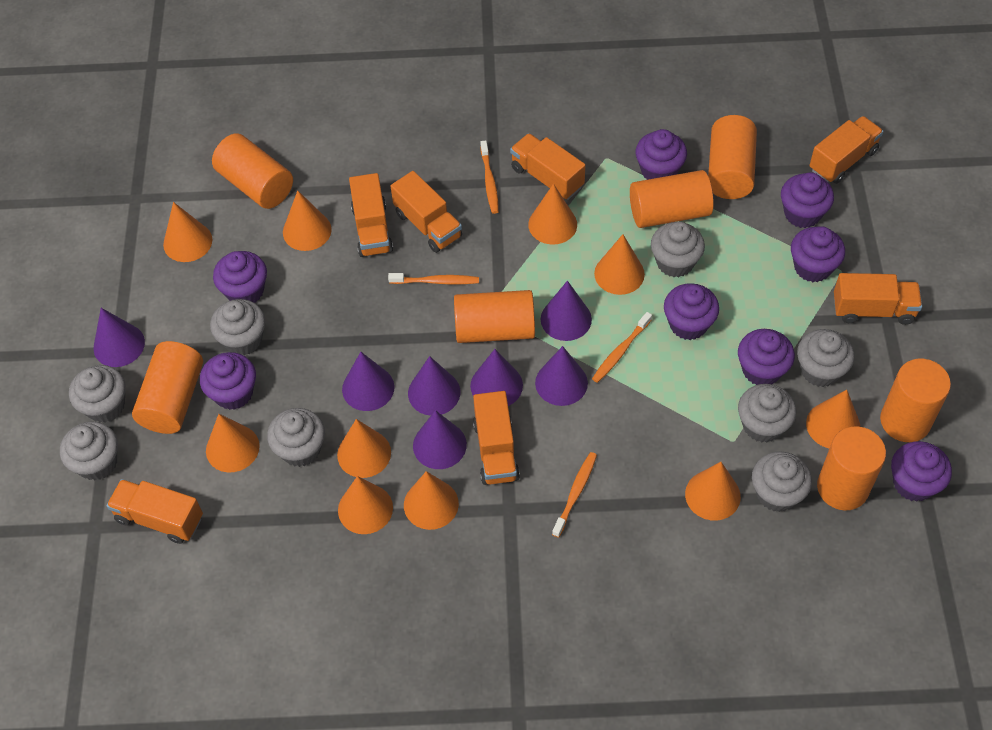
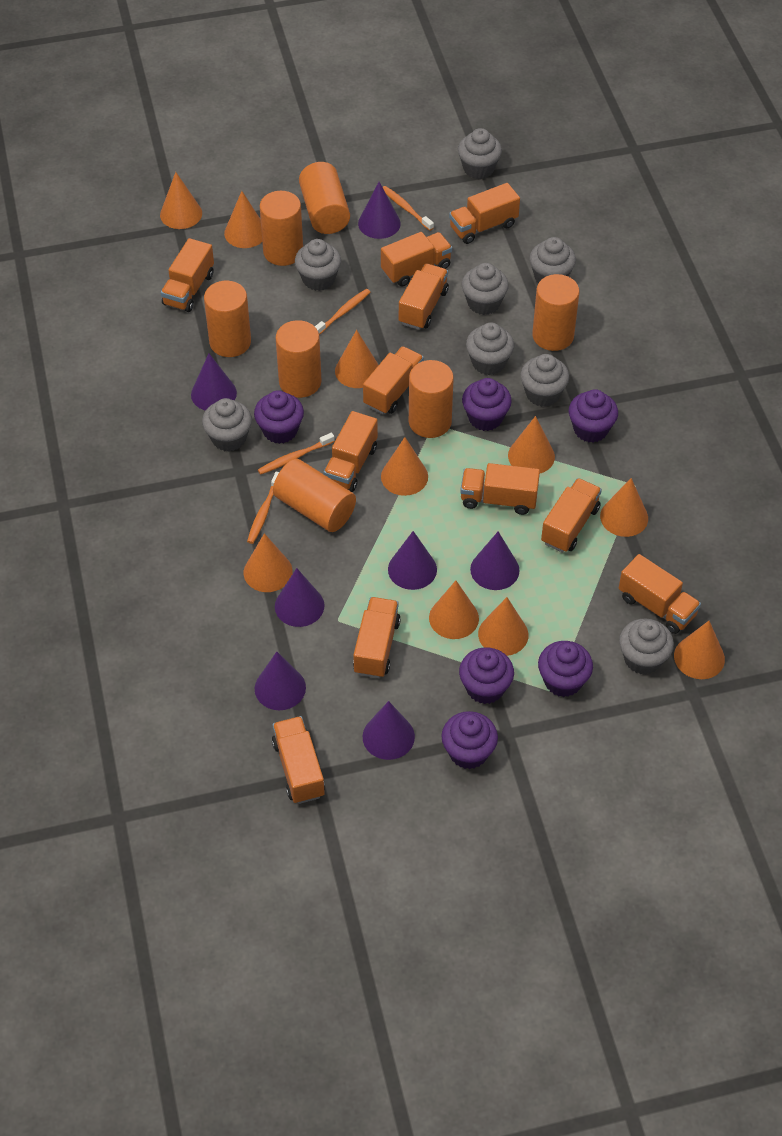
orange truck: [106,479,203,544] [349,173,393,257] [391,171,462,253] [473,391,520,485] [510,133,585,200] [809,116,883,184] [834,273,922,325] = 7 -> [161,238,214,312] [272,716,325,804] [323,411,378,492] [353,597,401,678] [363,346,424,414] [381,232,452,287] [399,263,449,330] [449,183,520,244] [460,463,540,515] [541,478,602,553] [619,554,701,634] = 11
purple cupcake: [200,352,256,410] [213,251,267,303] [635,129,687,180] [664,283,719,340] [738,329,795,385] [781,172,834,228] [791,226,845,282] [891,441,952,502] = 8 -> [254,390,304,444] [442,711,498,769] [459,648,514,704] [462,378,512,431] [538,641,593,697] [569,389,618,443] = 6

